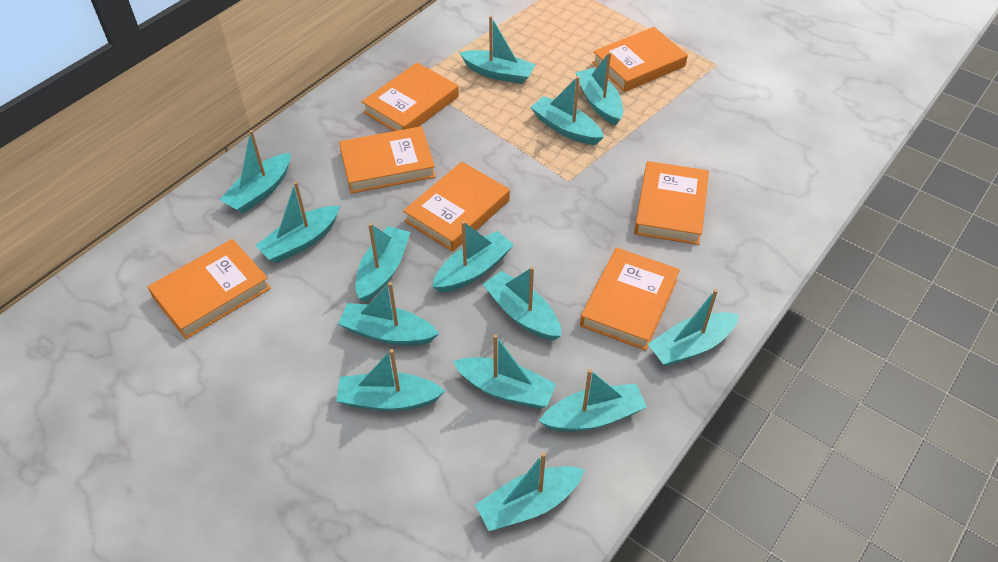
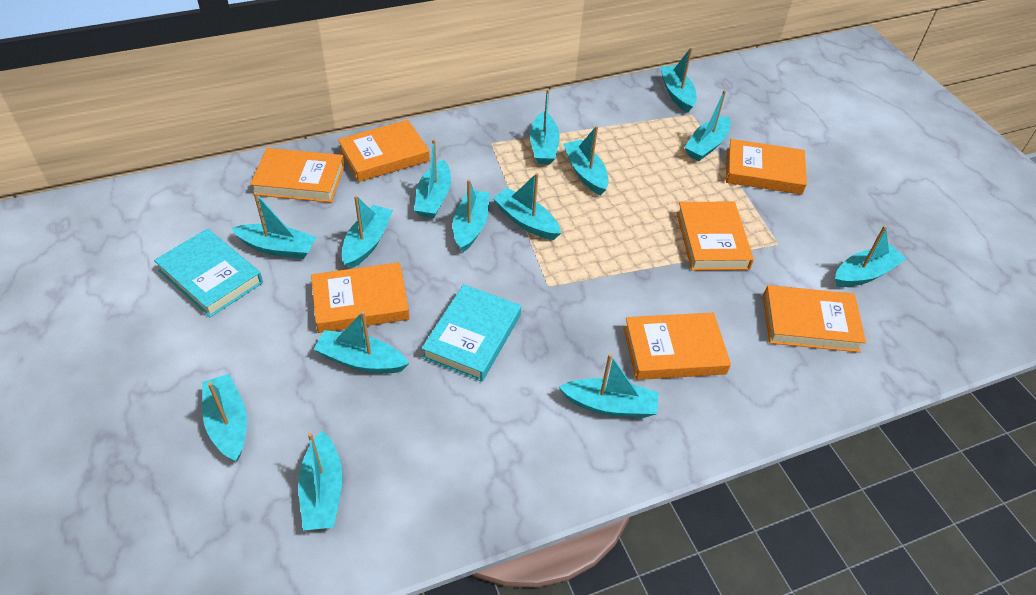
turquoise book: none = 0 -> [154,229,263,317] [421,284,521,382] = 2

